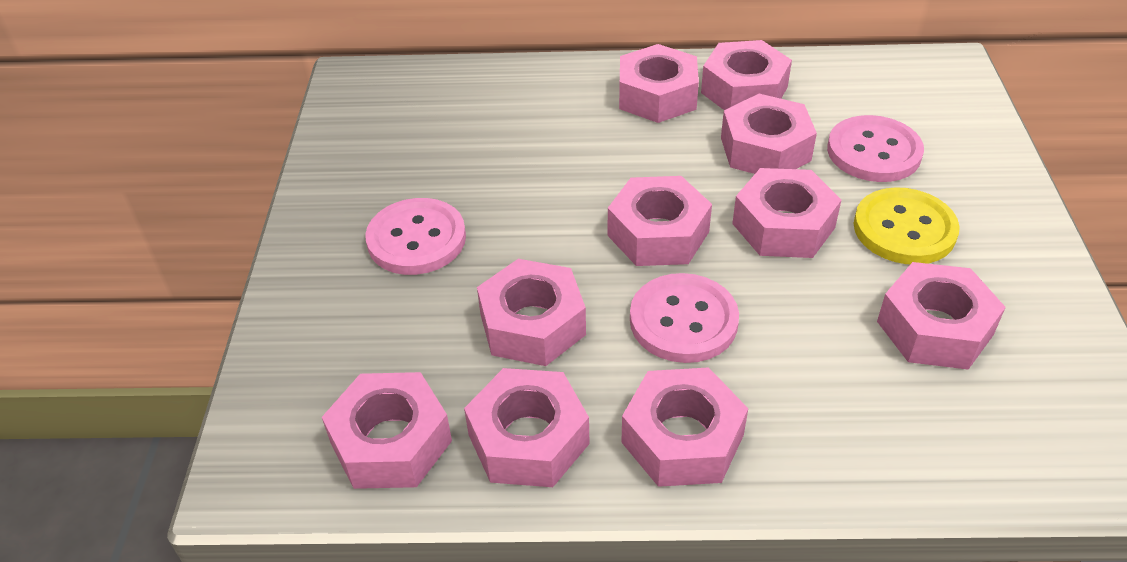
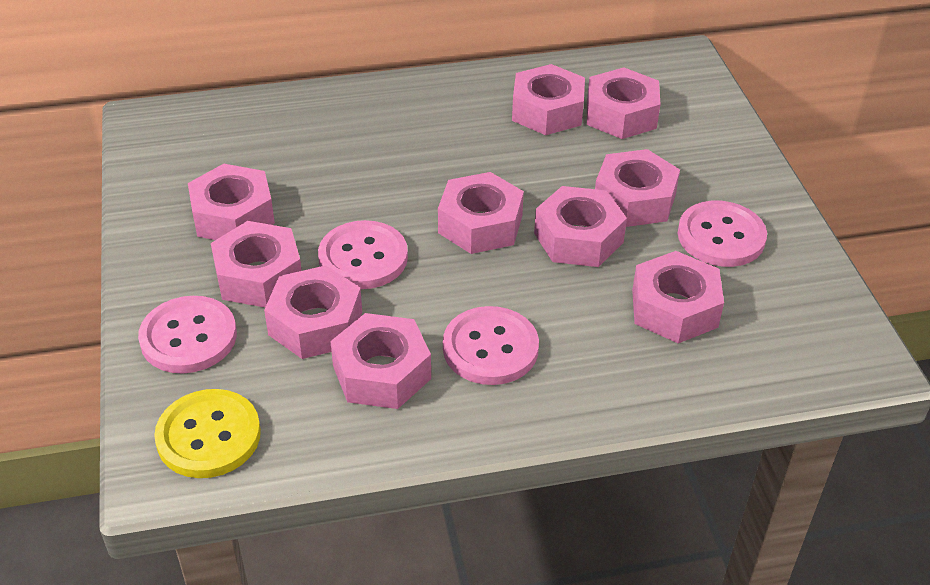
pink button: [365,198,466,275] [630,273,739,363] [827,115,924,182] = 3 -> [138,296,237,373] [318,220,408,289] [443,306,539,385] [678,201,767,267] = 4

